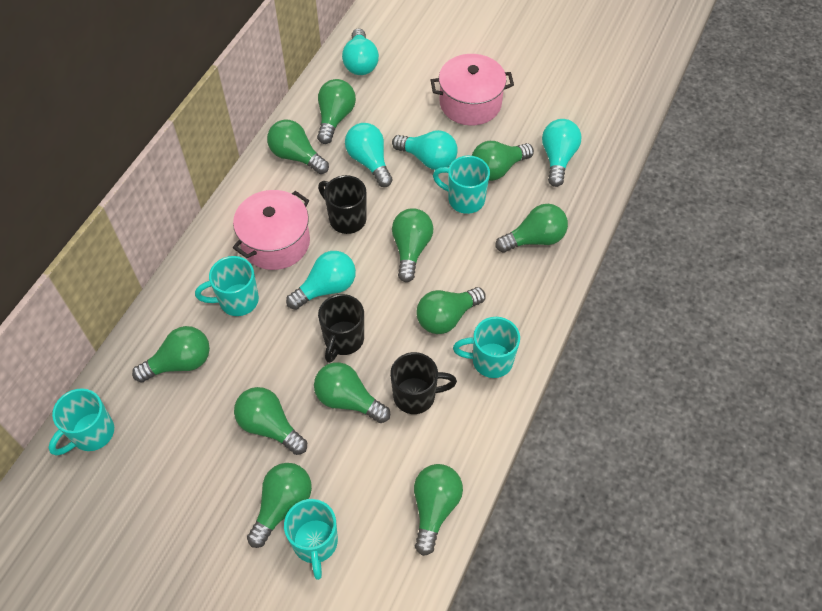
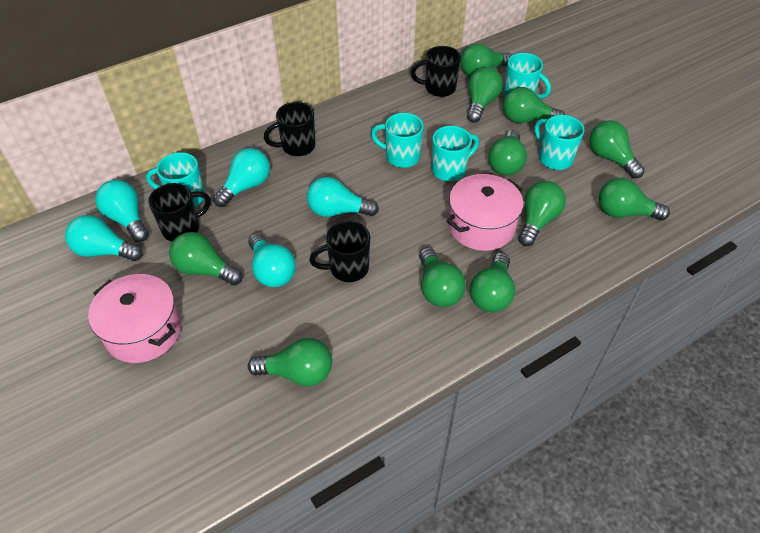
black mug: [318,175,366,234] [318,294,364,363] [390,352,457,414] = 3 -> [148,183,211,242] [264,102,315,156] [309,221,370,282] [411,46,461,97] = 4

